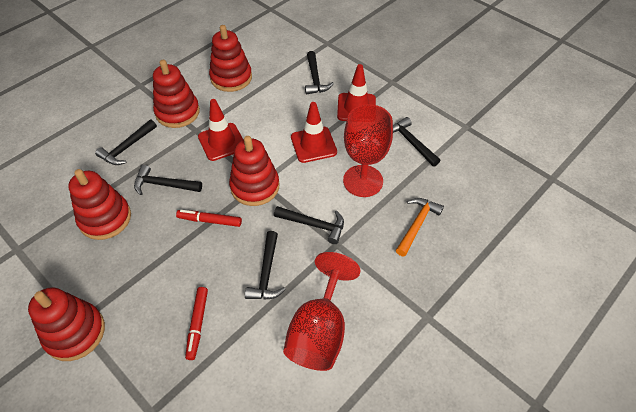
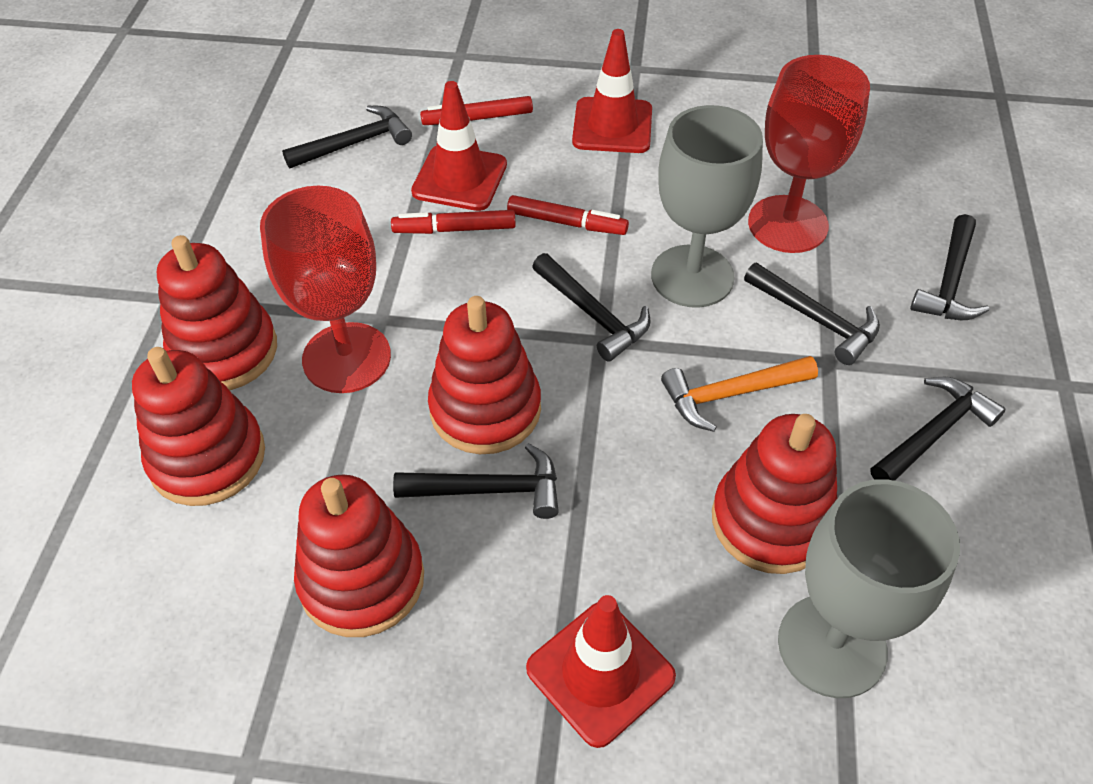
grey goblet: none = 0 -> [651,105,763,308] [778,479,960,698] = 2
red marker: [176,210,242,227] [185,287,208,360] = 2 -> [391,210,516,234] [420,96,533,125] [507,195,629,235] = 3

